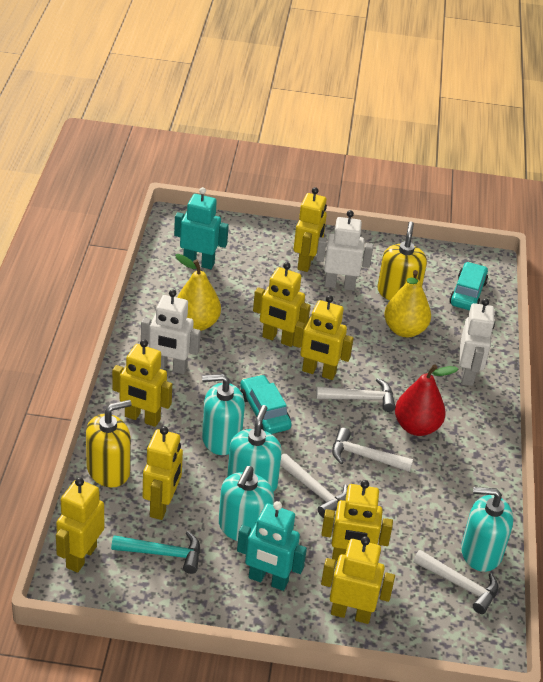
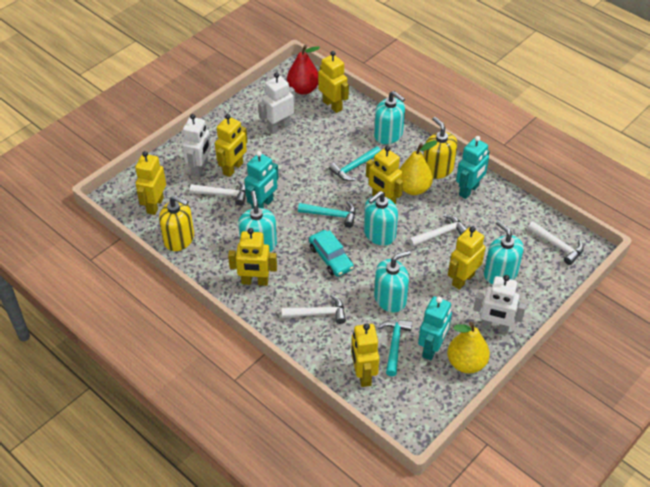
turquoise car: [240,375,292,434] [449,262,488,310] = 2 -> [309,230,354,277] = 1
turquoise hammer: [111,531,200,574] = 1 -> [298,201,356,228] [329,146,381,181] [378,320,412,376] = 3
turquoise robot: [174,187,229,269] [237,501,307,591] = 2 -> [245,151,279,209] [418,296,452,360] [456,136,490,199] = 3
turquoise soap dispenser: [202,374,245,455] [219,466,274,541] [227,405,282,492] [461,487,513,572] = 4 -> [238,191,277,252] [364,191,398,246] [374,91,405,144] [374,251,411,312] [484,221,524,284] = 5
yellow robot: [56,477,104,573] [112,339,172,427] [143,426,183,520] [253,262,311,347] [293,295,354,380] [294,187,327,272] [321,480,393,561] [321,536,395,624] = 8 -> [135,151,166,215] [215,114,248,177] [228,228,277,286] [318,51,349,113] [351,323,379,387] [366,146,403,204] [448,226,486,290] = 7

